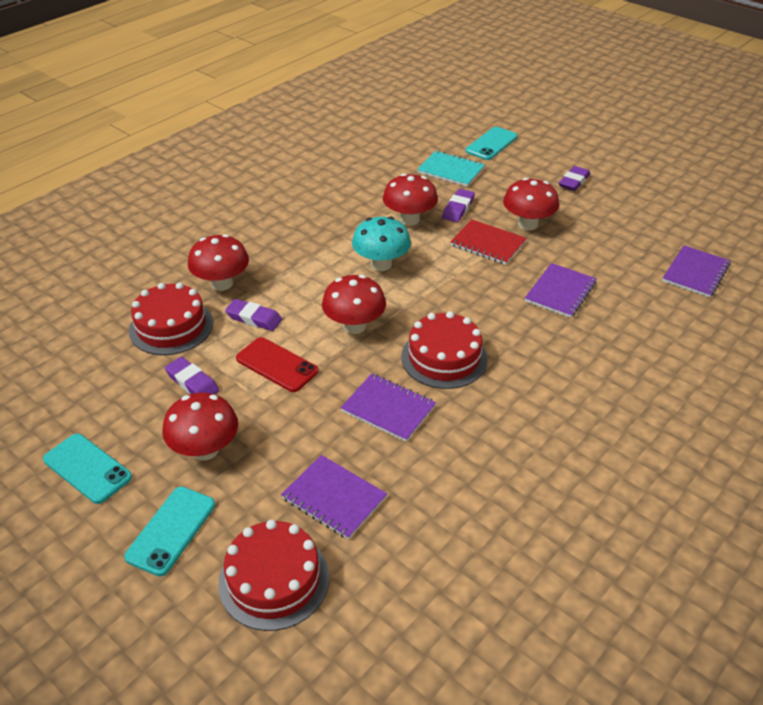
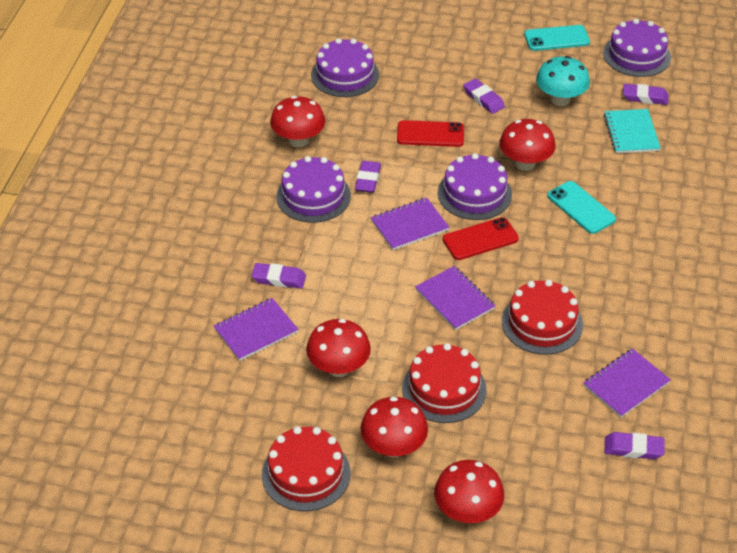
purple cake: none = 0 -> [276,156,351,223] [311,38,379,97] [438,153,512,220] [603,19,671,77] = 4
purple eraser: [165,357,219,394] [225,299,282,331] [442,189,475,222] [559,166,590,191] = 4 -> [251,263,306,288] [355,161,381,193] [463,78,505,114] [604,432,664,459] [623,84,668,105] = 5
red notebook: [450,220,527,265] = 1 -> none = 0
red phone: [236,337,319,392] = 1 -> [397,120,464,147] [443,217,519,260] = 2
turquoise phone: [43,434,132,504] [124,487,215,576] [465,127,518,160] = 3 -> [524,25,590,51] [547,181,616,234] = 2

